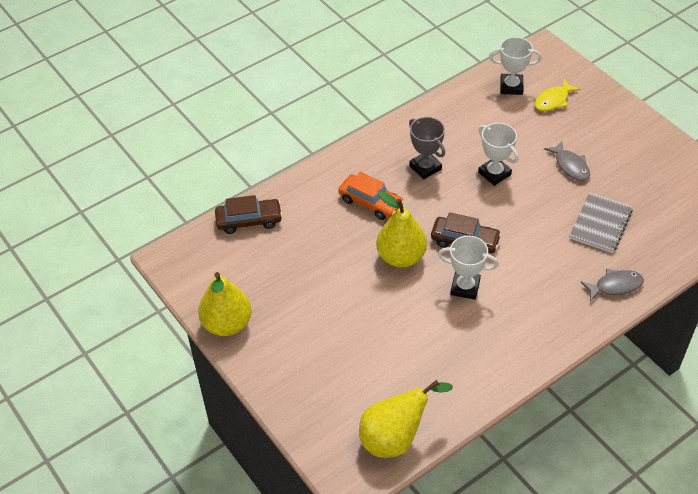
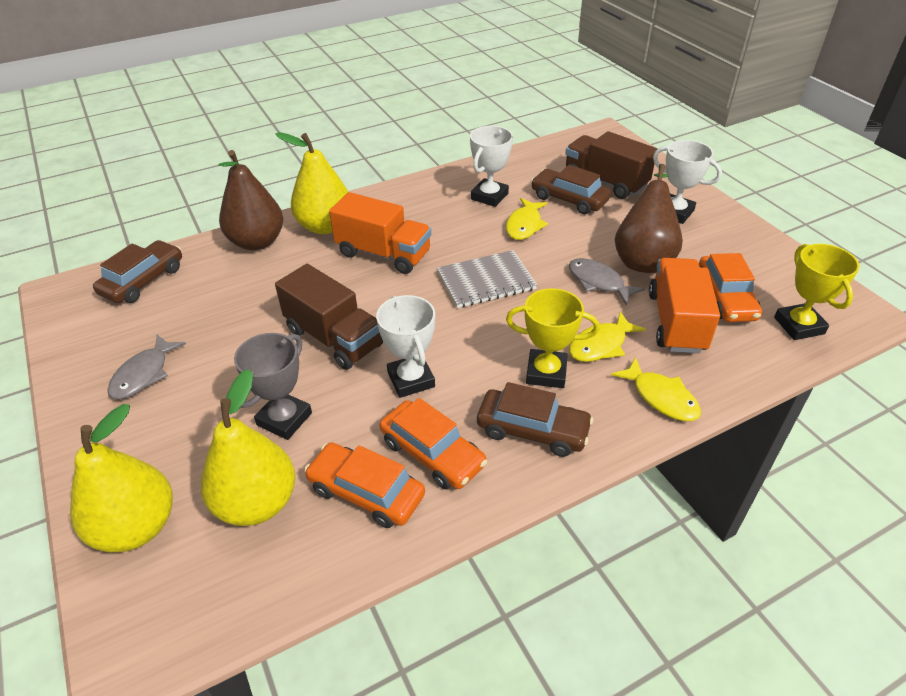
brown car: [215,195,283,234] [431,212,502,253] = 2 -> [93,240,182,303] [477,382,593,457] [531,165,611,214] = 3
brown pear: none = 0 -> [218,150,283,251] [615,164,683,273] = 2
brown truck: none = 0 -> [275,264,383,370] [565,131,657,199] = 2
orange car: [338,172,404,220] = 1 -> [304,442,425,528] [380,398,487,489] [699,253,762,322] = 3
orange truck: none = 0 -> [329,192,431,274] [649,258,720,353] = 2
yellow fish: [534,79,581,111] = 1 -> [506,198,548,240] [569,311,646,362] [611,357,701,421] = 3
yellow trophy: none = 0 -> [506,288,599,388] [774,244,859,340] = 2

